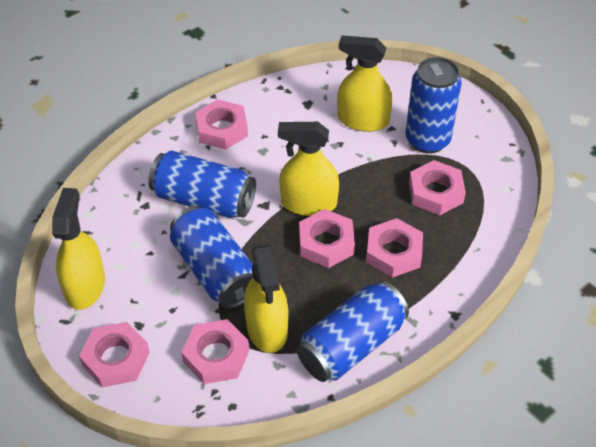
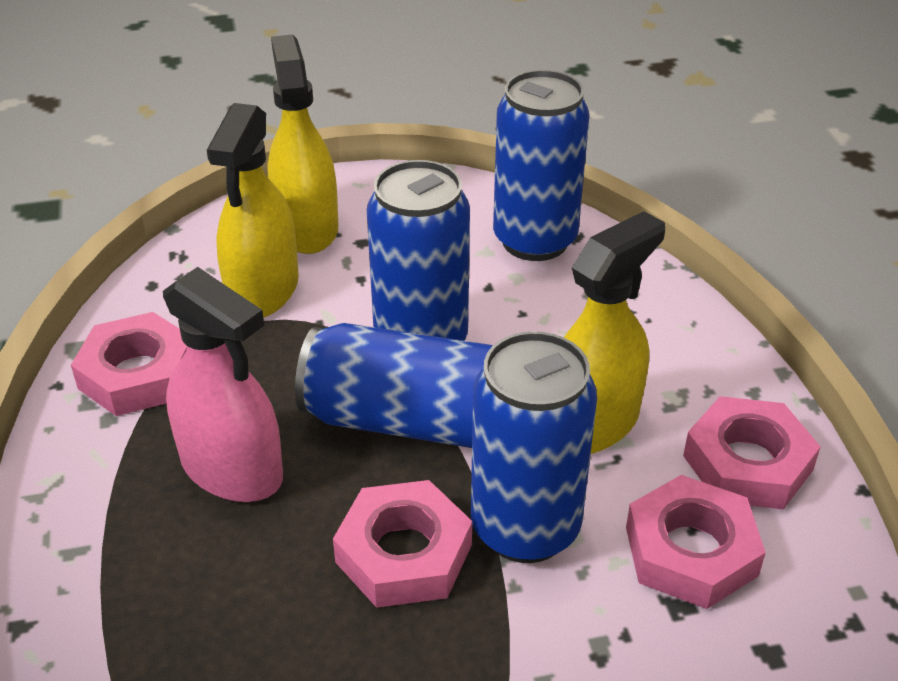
pink nut: [79,322,150,388] [181,319,250,384] [195,99,248,149] [299,209,355,268] [366,218,423,278] [409,160,466,215] = 6 -> [71,312,187,416] [333,480,472,608] [626,475,766,609] [683,396,821,510] = 4
pink spray bottle: none = 0 -> [163,267,283,502] = 1
yellow spray bottle: [52,188,105,310] [244,244,288,353] [278,122,339,216] [337,35,392,132] = 4 -> [207,103,299,318] [267,34,339,254] [564,211,665,454] = 3

